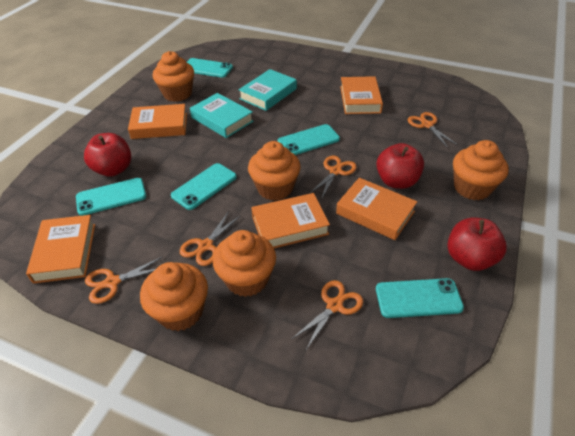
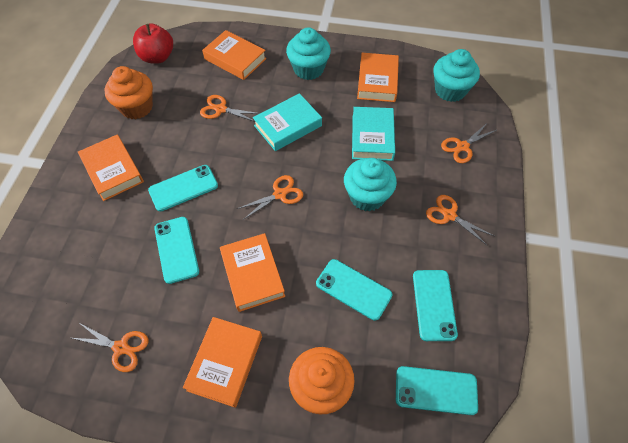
orange cupcake: [140,262,208,331] [153,51,194,102] [213,230,276,297] [248,141,301,201] [453,140,509,200] = 5 -> [105,66,153,119] [289,347,355,414] = 2
red apple: [84,133,131,177] [376,143,424,189] [447,218,507,271] = 3 -> [133,23,173,64] = 1
turquoise cupcake: none = 0 -> [286,27,331,80] [344,158,397,211] [433,49,480,102] = 3

